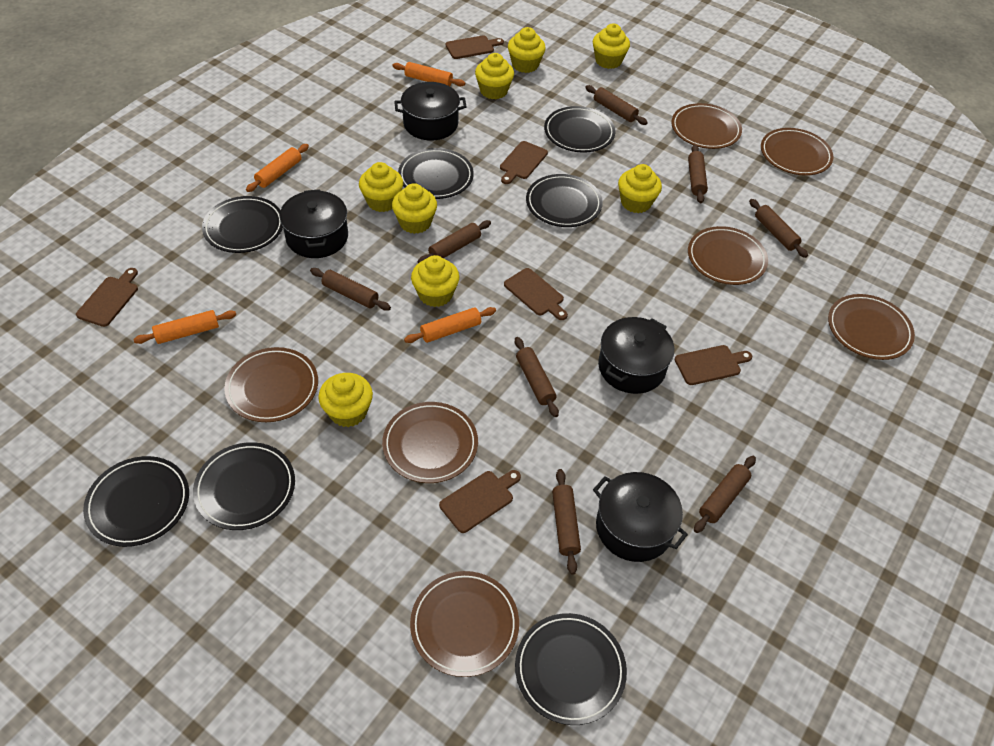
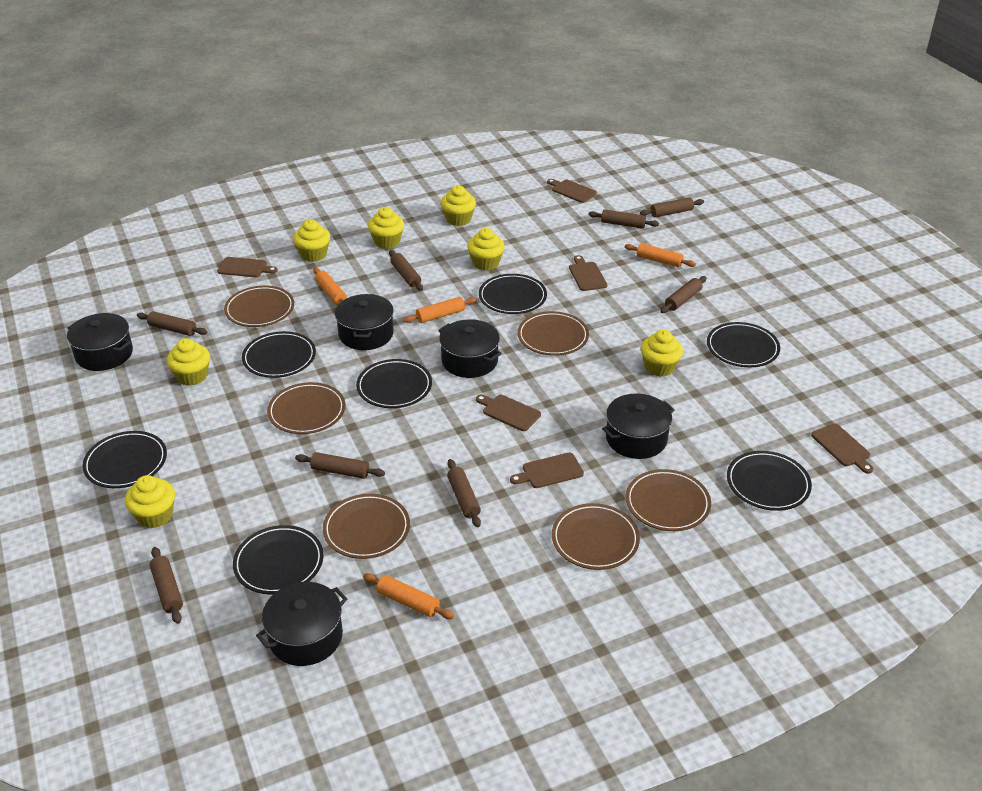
black pot: [280,189,348,258] [394,82,467,140] [593,472,688,562] [598,317,674,394] = 4 -> [67,313,133,371] [256,582,347,666] [335,294,394,350] [438,319,502,378] [602,394,675,459] = 5
brown plate: [224,347,318,422] [382,402,478,483] [410,571,519,677] [671,103,742,149] [688,226,768,285] [761,128,833,176] [828,294,915,360] = 7 -> [224,285,294,327] [267,382,345,434] [323,494,410,559] [517,311,589,356] [552,503,640,570] [626,469,711,531] = 6
yellow cupcake: [318,373,373,427] [359,162,403,212] [392,183,437,234] [411,255,459,307] [475,53,514,100] [508,27,546,73] [593,24,630,69] [618,164,662,213] = 8 -> [125,475,175,528] [167,338,210,386] [293,219,330,262] [368,207,404,249] [441,185,476,226] [467,228,505,271] [641,330,683,377] = 7

